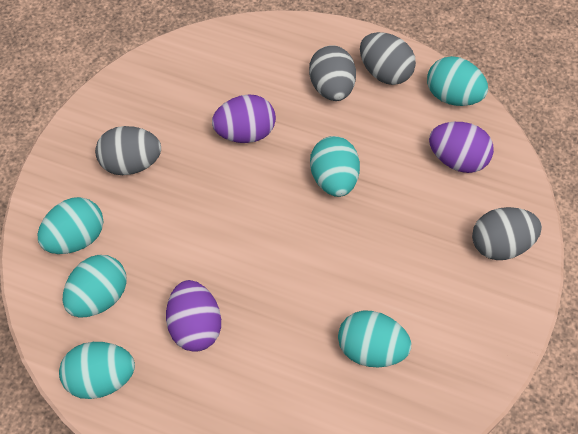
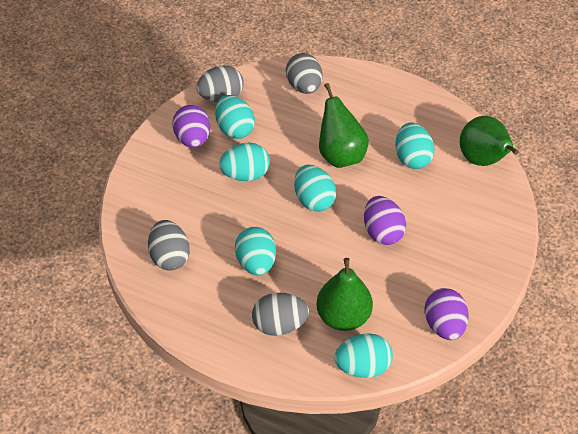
green pear: none = 0 -> [316,258,373,331] [319,83,369,168] [460,116,519,166] = 3

